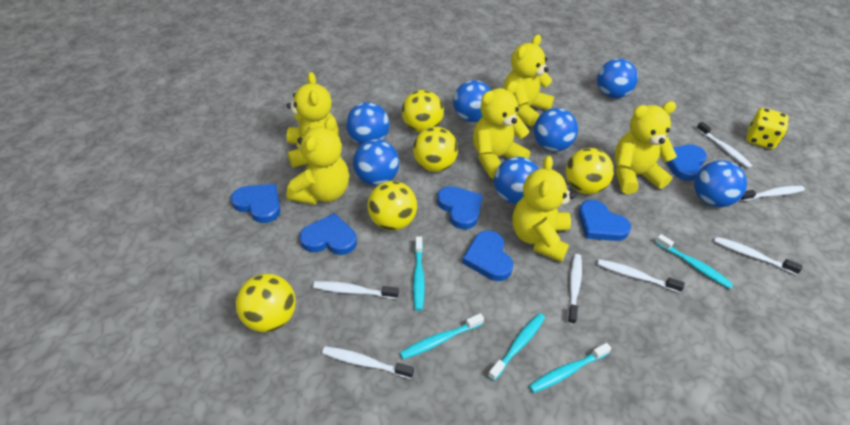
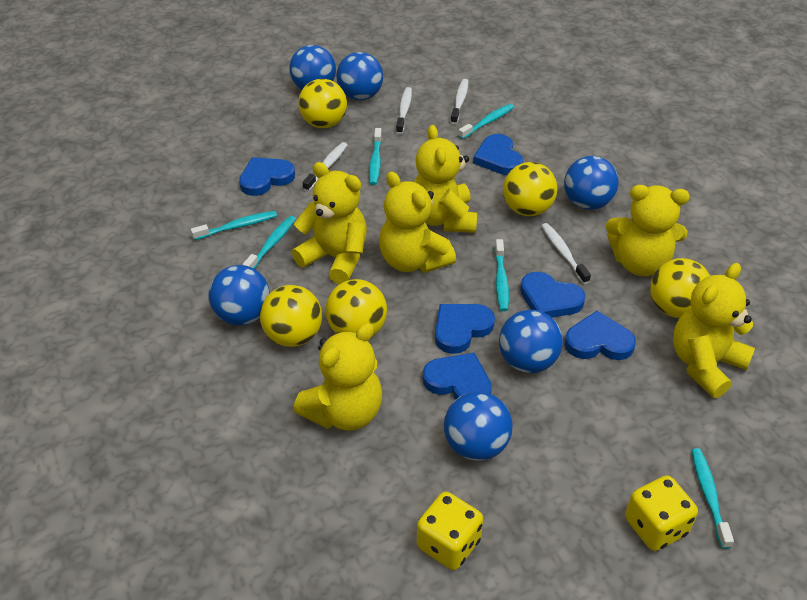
blue ball: [346,102,389,145] [353,139,399,186] [453,80,491,122] [494,157,538,204] [534,108,578,152] [597,58,638,98] [694,160,747,207] = 7 -> [209,265,270,326] [289,45,336,90] [336,52,383,100] [444,391,513,461] [499,310,563,373] [564,156,619,210] = 6
turquoise toothbrush: [400,313,484,359] [413,236,425,311] [488,313,545,381] [529,343,611,393] [655,234,733,289] = 5 -> [191,211,277,240] [242,216,296,269] [369,128,382,185] [458,104,514,139] [495,239,509,311] [691,448,734,549] = 6
white toothbrush: [313,281,399,299] [322,346,414,379] [567,254,582,325] [597,259,685,293] [696,122,753,168] [714,237,802,275] [740,186,805,201] = 7 -> [303,142,347,192] [396,87,412,134] [451,79,469,124] [541,223,591,284] = 4
yellow dice: [746,108,789,149] = 1 -> [417,492,483,570] [625,476,698,551] = 2

